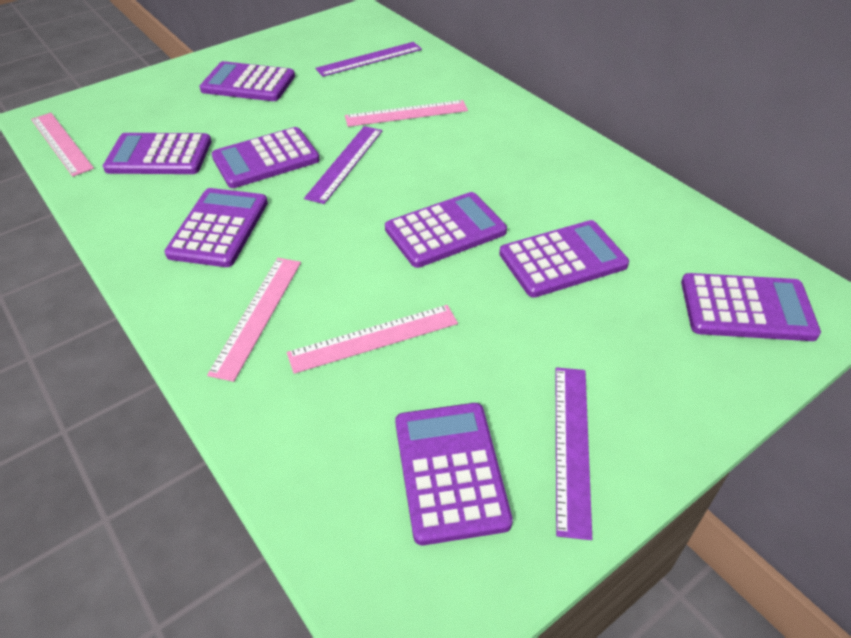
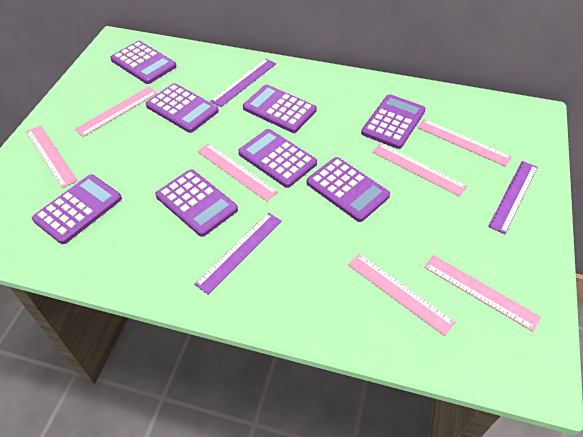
pink ruler: [31,113,94,177] [207,258,301,382] [287,305,458,374] [345,100,468,127] = 4 -> [26,126,78,188] [74,87,158,137] [197,143,278,201] [348,253,456,336] [372,143,467,197] [417,119,512,167] [424,255,541,332] = 7

